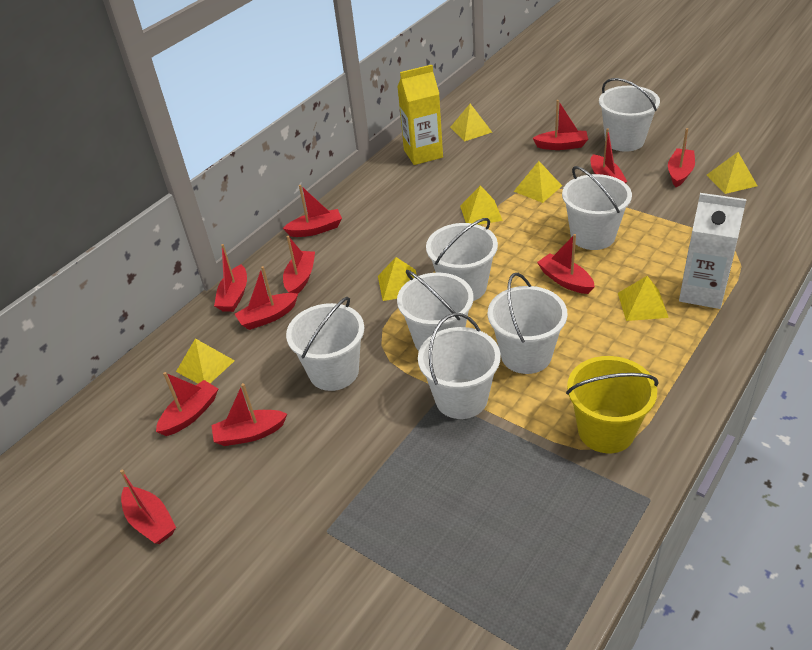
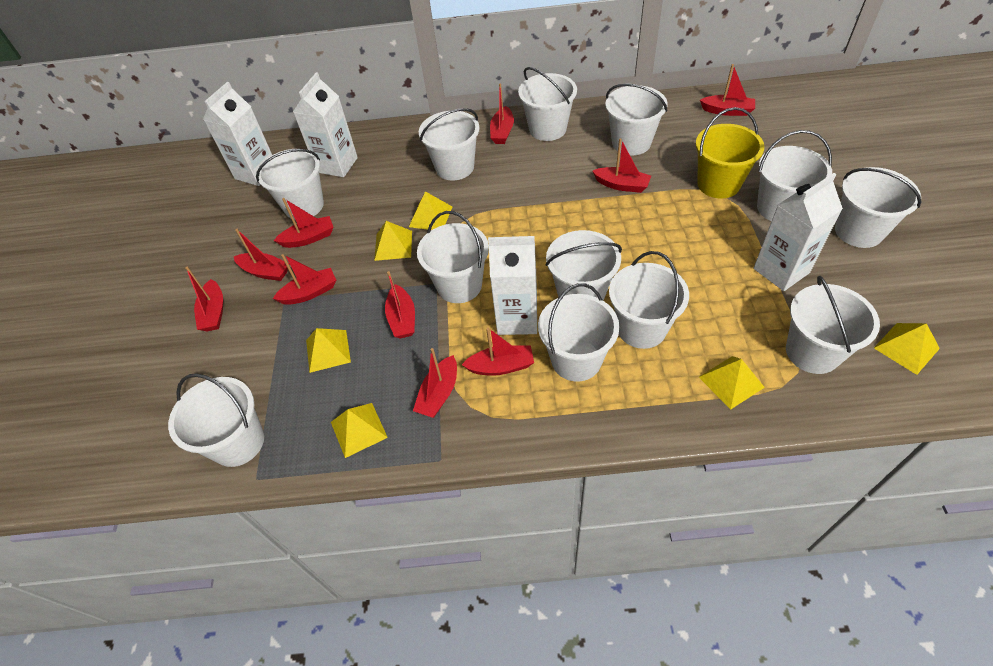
red boat: [120,469,176,544] [156,372,218,436] [211,383,287,446] [214,244,247,312] [235,266,298,330] [283,185,342,237] [283,236,315,294] [532,100,588,150] [537,234,595,294] [590,128,627,183] [668,128,695,187] = 11 -> [185,266,223,331] [234,229,289,281] [273,254,336,305] [274,198,333,248] [385,271,415,338] [413,348,457,418] [462,327,534,376] [490,83,514,144] [593,138,651,193] [700,64,755,116] = 10
white bucket: [286,297,364,391] [397,270,473,351] [418,313,500,419] [426,218,498,301] [488,273,567,374] [562,166,632,250] [599,78,660,152] = 7 -> [168,373,264,467] [256,149,324,220] [417,211,489,303] [419,108,480,181] [518,67,577,141] [538,283,619,382] [545,230,622,301] [605,84,668,155] [609,251,689,349] [757,130,832,221] [786,276,880,374] [835,167,922,248] = 12
white carton: [679,193,746,309] = 1 -> [203,82,272,186] [293,72,358,177] [488,236,537,335] [753,173,843,291] = 4
yellow carton: [397,65,443,165] = 1 -> none = 0
yellow pyramid: [176,338,235,384] [378,257,417,301] [450,104,492,142] [460,185,503,225] [514,161,562,203] [618,276,669,321] [707,152,757,194] = 7 -> [306,328,351,373] [331,403,388,458] [374,221,412,261] [409,191,452,230] [699,356,765,410] [874,323,940,375] = 6

